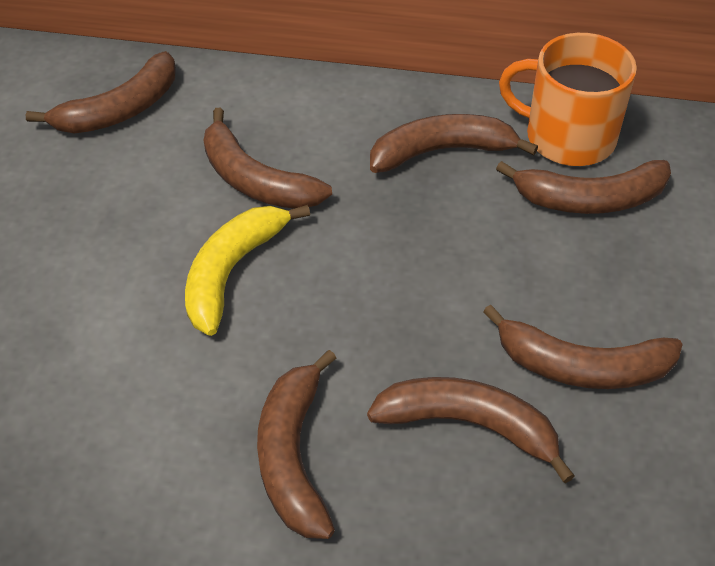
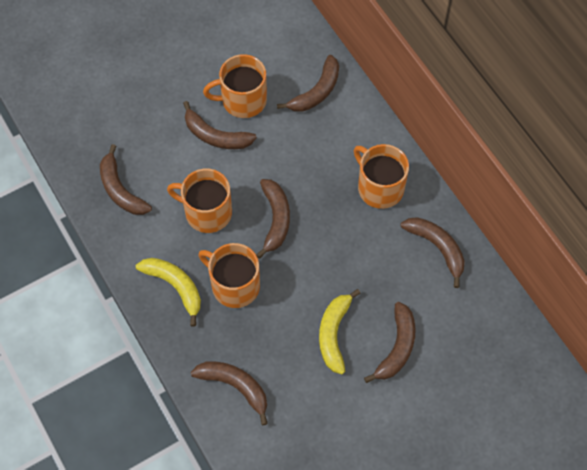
orange mug: [499,33,637,166] = 1 -> [167,169,232,233] [198,243,260,308] [203,54,267,118] [354,144,409,209] = 4
yellow banana: [185,205,310,336] = 1 -> [136,258,201,326] [319,289,360,374] = 2

